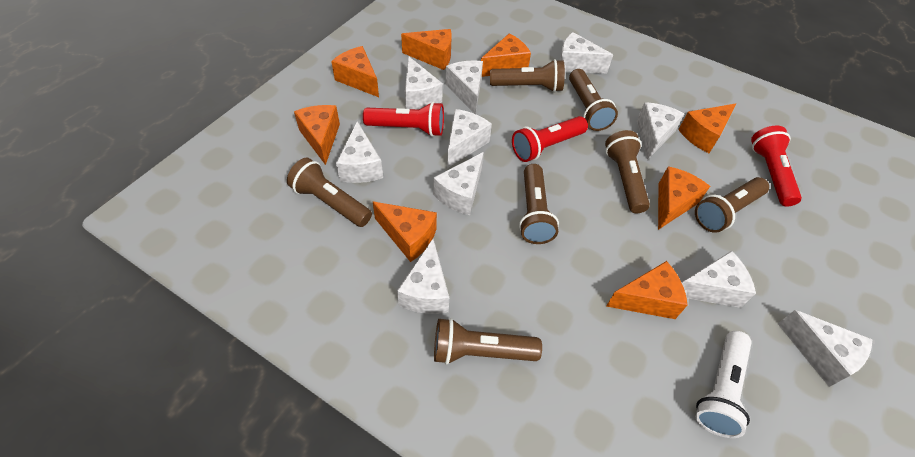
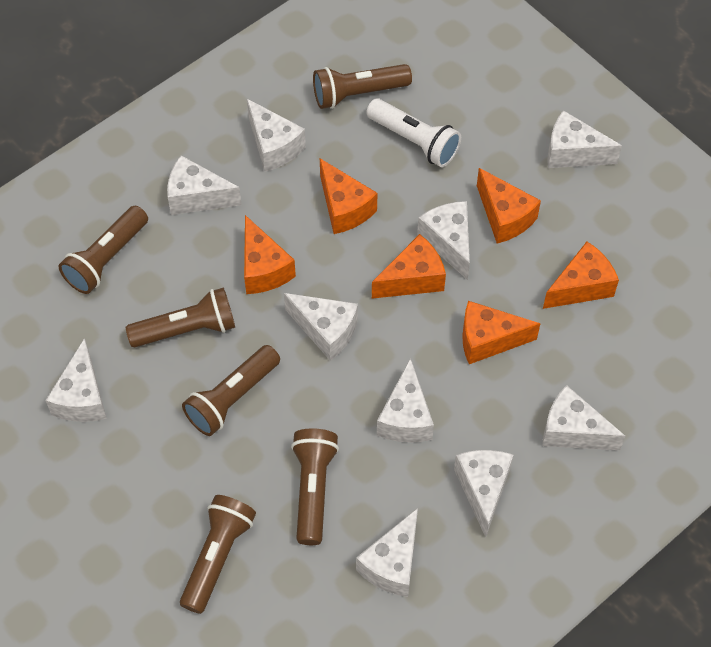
brown flashlight: [287,158,372,227] [434,318,542,365] [490,59,565,92] [519,164,559,244] [569,69,618,131] [605,130,650,213] [695,177,769,233] = 7 -> [59,206,148,294] [126,287,235,347] [180,495,256,614] [182,345,280,436] [291,428,339,545] [313,64,412,109] = 6
orange cheese: [294,105,340,165] [331,46,379,97] [373,202,437,262] [401,29,452,70] [481,33,531,77] [606,261,688,319] [658,166,710,230] [679,104,736,153] = 8 -> [244,215,296,294] [320,159,377,234] [372,234,446,299] [462,301,541,364] [477,168,541,243] [543,242,619,309] = 6
red flashlight: [363,102,444,137] [512,116,588,162] [751,126,802,207] = 3 -> none = 0

